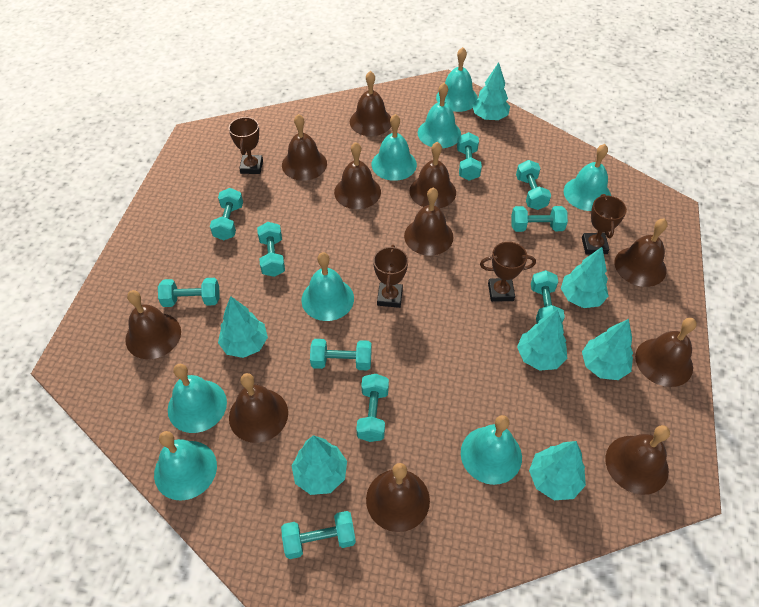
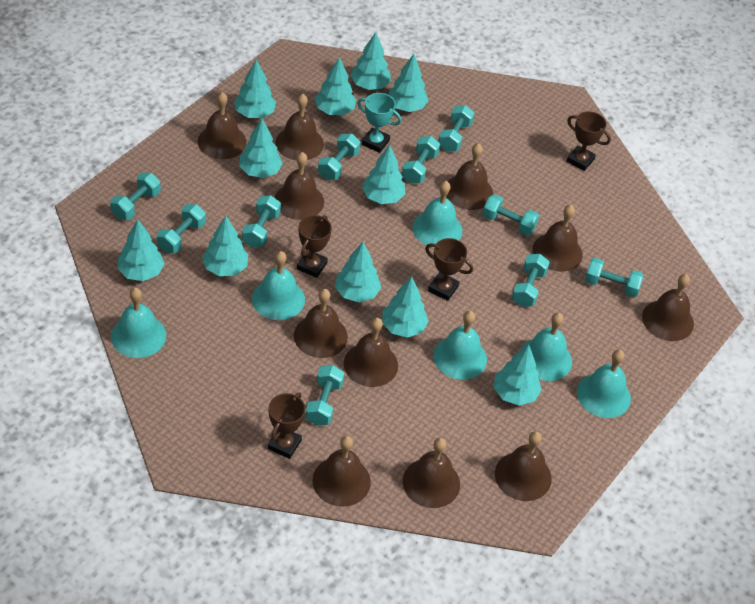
turquoise bell: [154,431,217,500] [168,364,227,433] [301,252,354,321] [372,114,417,181] [418,83,461,148] [436,47,478,112] [461,415,522,485] [564,144,611,211] = 8 -> [111,288,166,358] [252,251,305,320] [412,181,463,248] [433,311,487,380] [519,313,572,381] [577,350,631,418] = 6
turquoise tree: [218,296,268,358] [291,435,347,495] [472,62,510,120] [517,309,567,371] [529,441,586,500] [561,247,609,308] [582,319,633,380] = 7 -> [117,220,165,281] [202,216,248,276] [234,60,276,118] [239,118,283,178] [315,57,356,115] [335,242,381,302] [350,32,391,90] [362,145,405,204] [382,277,429,338] [388,54,429,112] [493,344,542,405] = 11
turquoise trophy: none = 0 -> [357,93,402,153] = 1

